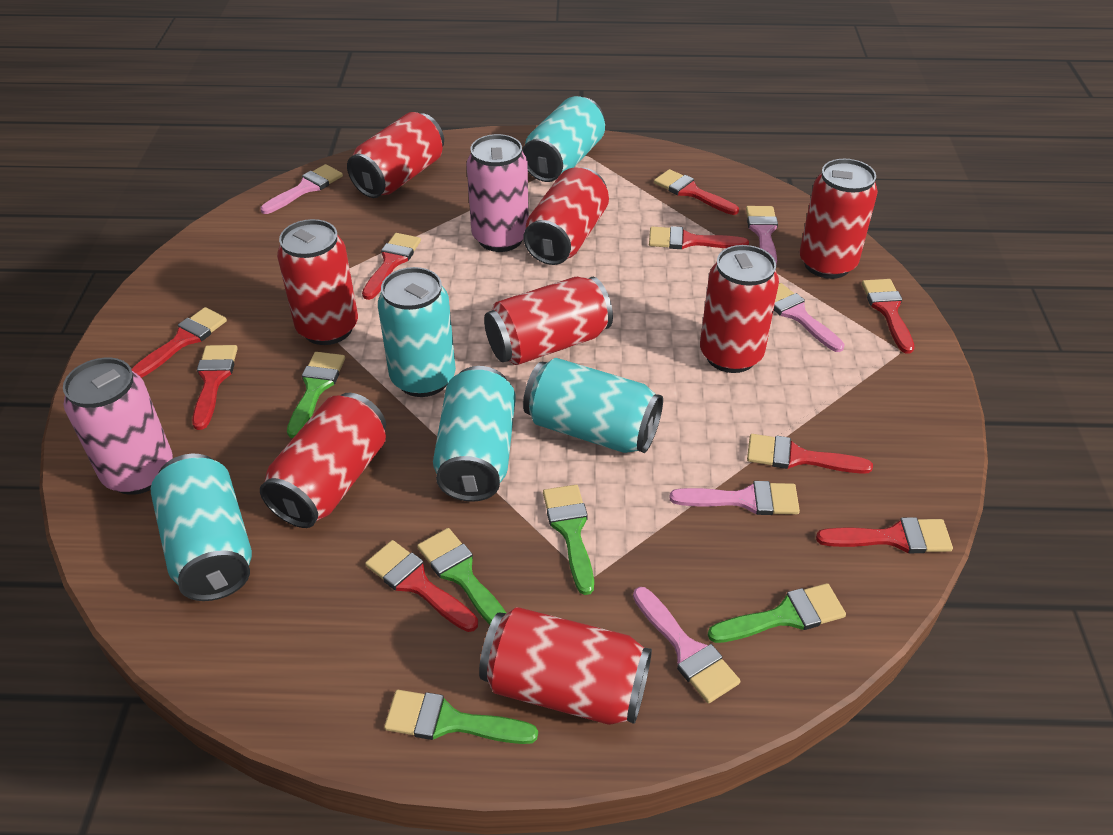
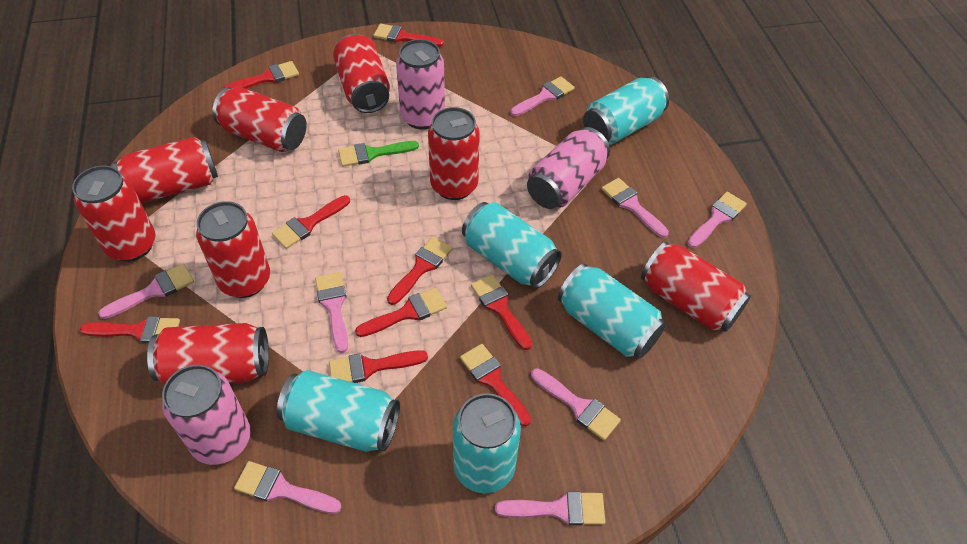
green brush: [287,352,345,438] [384,690,538,744] [417,528,506,625] [543,485,594,595] [708,583,846,643] = 5 -> [338,141,419,167] = 1
pink brush: [260,164,343,214] [633,587,741,703] [670,481,800,515] [746,206,778,264] [774,283,845,352] = 5 -> [98,264,194,319] [234,461,342,514] [315,272,348,353] [495,491,605,526] [510,76,575,116] [531,368,621,440] [601,178,669,238] [687,192,747,248] = 8
pink can: [63,358,173,495] [467,134,529,252] = 2 -> [162,365,251,465] [396,39,445,130] [527,127,610,209] = 3

